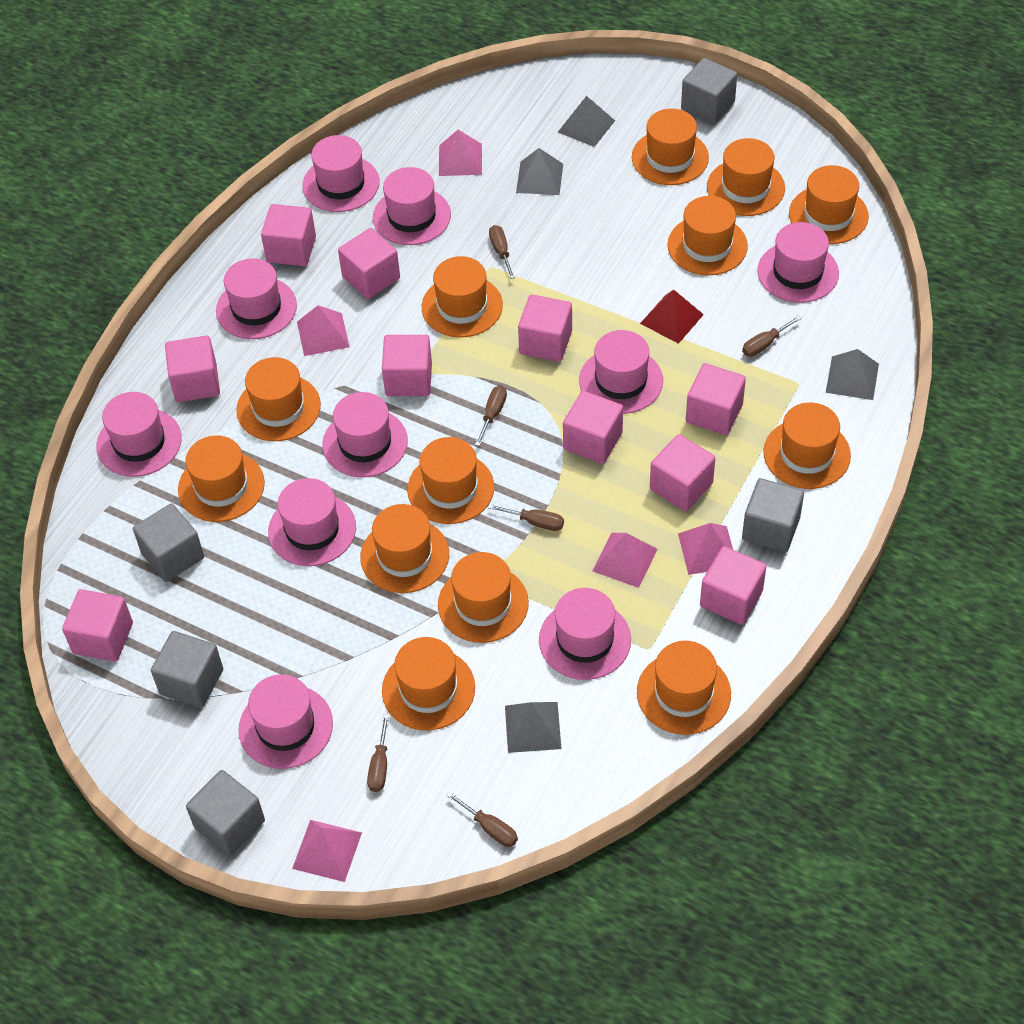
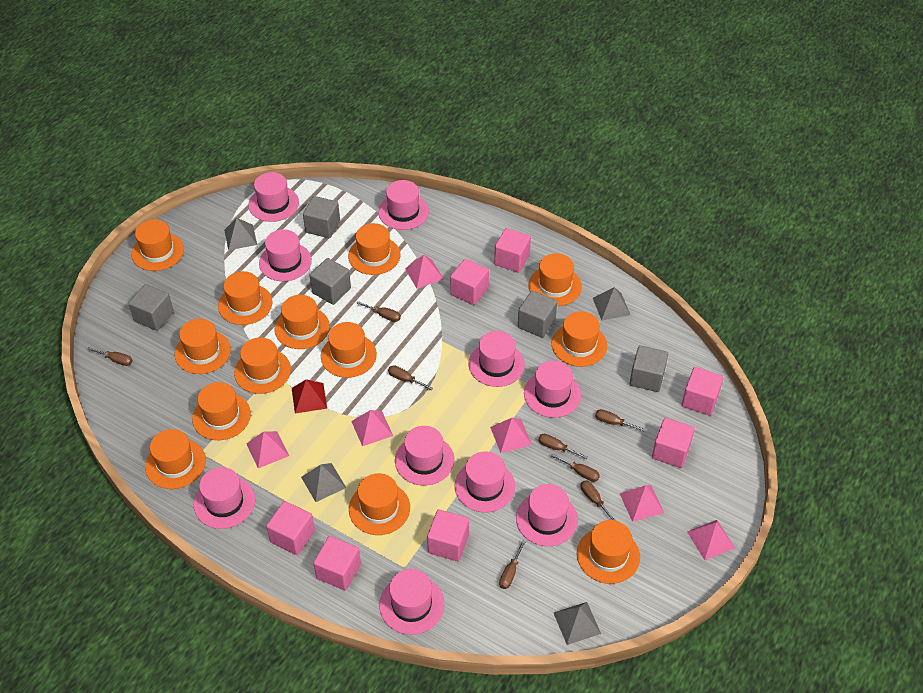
brown screwdriver: [367,714,389,792] [446,792,518,847] [475,386,507,446] [488,504,564,531] [489,225,515,279] [742,315,802,357] = 6 -> [87,347,133,366] [356,301,401,322] [388,365,433,390] [499,540,525,589] [538,434,588,459] [551,453,600,482] [581,481,616,521] [595,409,646,432] = 8
pink cube: [62,589,133,662] [165,335,220,402] [261,204,316,266] [338,228,400,299] [382,335,432,396] [518,294,572,362] [563,391,623,464] [650,434,715,511] [686,363,746,435] [700,546,767,625] = 10 -> [266,501,315,555] [313,536,361,591] [427,509,469,561] [450,259,489,305] [494,228,531,273] [652,418,695,468] [682,367,724,416] = 7
pink pyramid: [292,820,362,882] [297,305,350,356] [439,130,482,176] [592,533,658,588] [678,523,733,575] = 5 -> [246,431,289,468] [351,410,393,446] [405,255,444,289] [490,418,532,453] [620,485,664,522] [687,520,735,560] = 6

